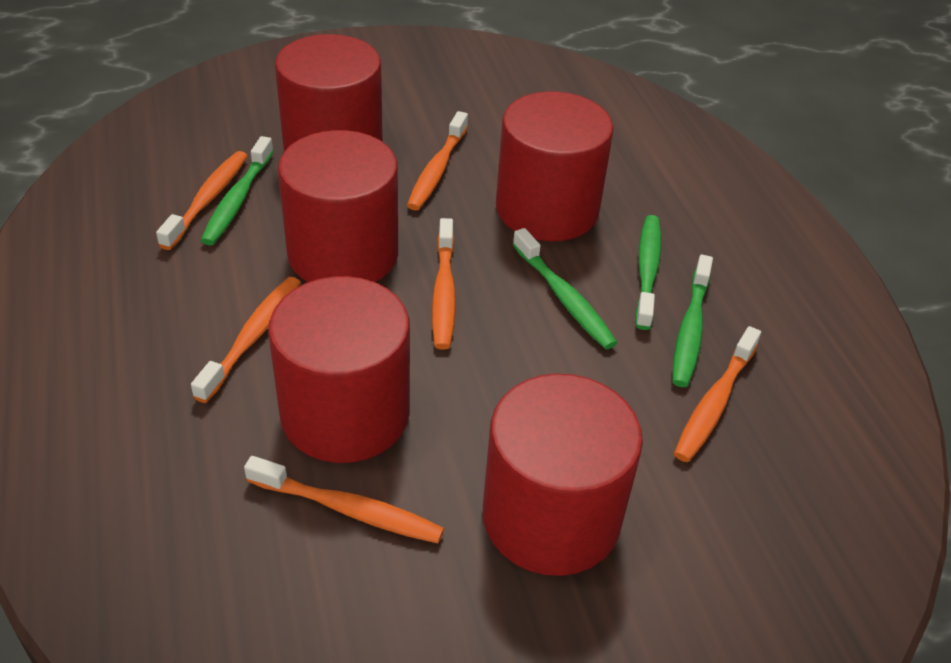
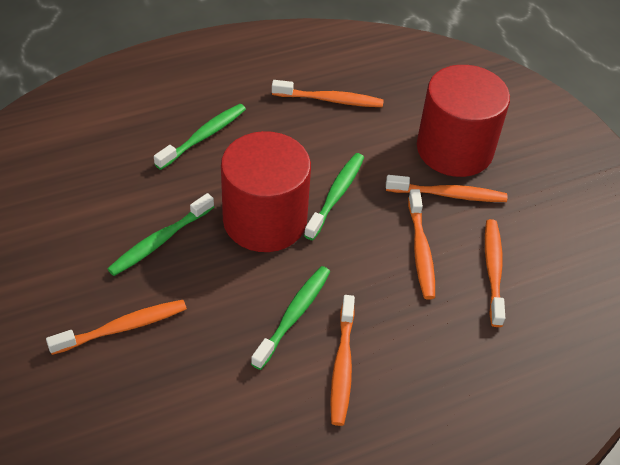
red cylinder: [268,276,410,463] [275,34,383,151] [278,130,398,282] [483,374,643,576] [496,92,614,241] = 5 -> [221,131,311,252] [417,65,510,177] = 2

